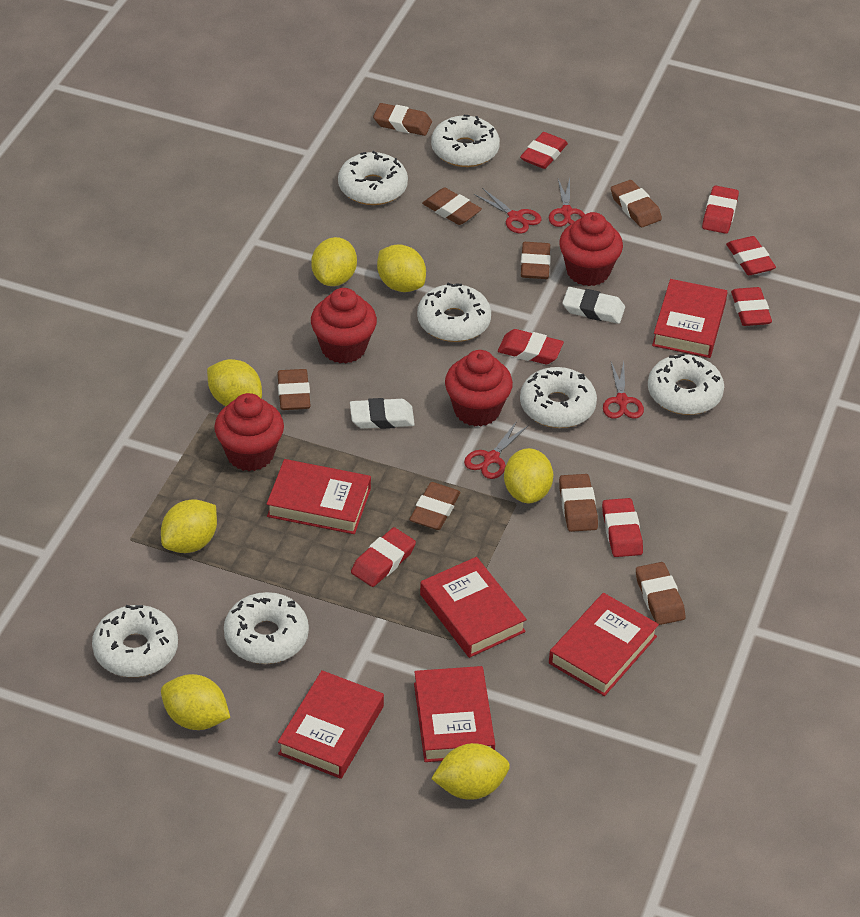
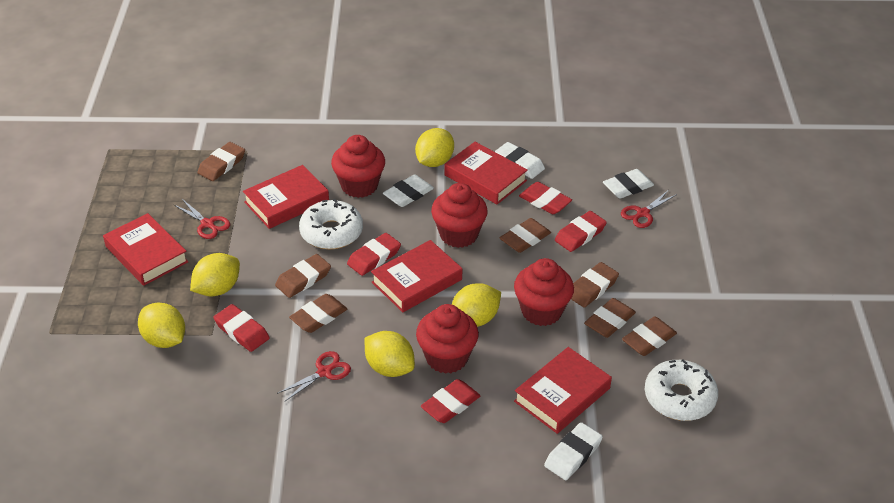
brown eraser: [277,369,311,410] [373,103,432,136] [409,482,460,530] [422,188,482,225] [521,242,551,279] [559,474,598,532] [611,180,662,227] [636,562,686,625] = 8 -> [197,142,245,181] [275,254,331,298] [289,294,347,333] [499,218,551,253] [571,262,619,307] [584,298,636,338] [622,316,677,356] = 7
red book: [267,459,371,534] [278,670,384,779] [414,666,495,762] [420,557,527,658] [549,593,659,696] [652,279,727,358] = 6 -> [103,213,188,286] [243,165,329,229] [371,240,462,312] [444,142,528,204] [514,347,612,434] = 5
red eraser: [351,527,416,587] [498,329,564,364] [520,132,568,169] [602,498,643,557] [702,185,739,234] [726,236,776,275] [731,287,772,326] = 7 -> [214,304,270,352] [347,233,401,276] [421,379,481,423] [519,182,572,214] [555,211,607,252] = 5
red scissors: [464,421,528,479] [474,188,541,234] [549,178,585,227] [603,361,644,419] = 4 -> [174,199,230,239] [277,351,351,402] [621,190,677,228] = 3
white donut: [92,605,178,677] [224,592,309,664] [338,151,408,205] [417,283,491,342] [431,115,500,167] [520,367,597,428] [648,354,724,415] = 7 -> [299,199,363,249] [645,359,718,421] = 2
white eraser: [350,398,415,429] [562,287,625,324] = 2 -> [383,174,434,207] [495,142,545,179] [544,422,603,480] [603,169,654,199] = 4
yellow lemon: [161,499,217,553] [161,674,230,730] [207,359,262,406] [311,237,357,286] [377,244,426,292] [431,743,510,800] [504,448,553,503] = 7 -> [138,302,185,348] [190,253,240,297] [365,331,415,377] [415,128,454,167] [452,283,501,327] = 5

